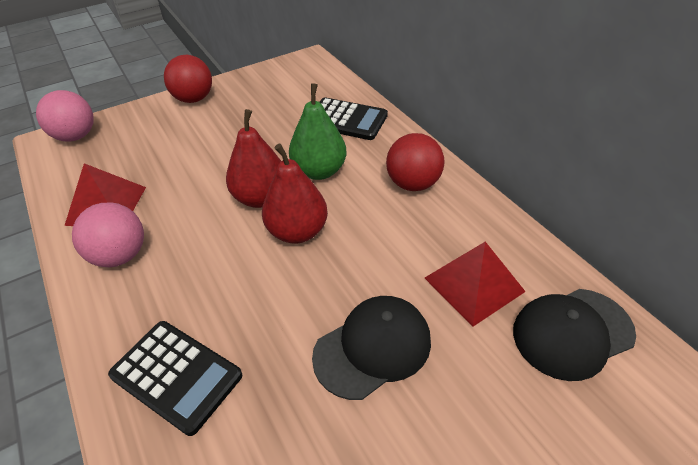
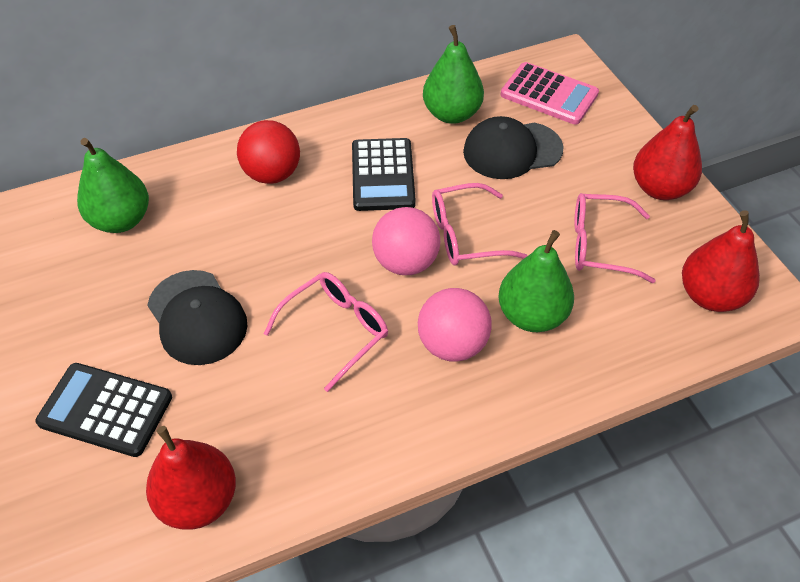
green pear: [289,83,347,180] = 1 -> [77,138,149,233] [423,25,484,124] [498,230,574,332] = 3
pink calculator: none = 0 -> [500,62,599,125] = 1
pink glasses: none = 0 -> [264,272,388,392] [432,183,527,265] [574,193,656,283] = 3
red ball: [164,55,212,103] [386,133,444,191] = 2 -> [237,120,300,184] = 1
red pear: [226,109,281,208] [262,144,328,244] = 2 -> [146,426,236,530] [633,105,702,200] [682,210,760,312] = 3
red pyramid: [64,163,146,226] [425,242,526,327] = 2 -> none = 0

